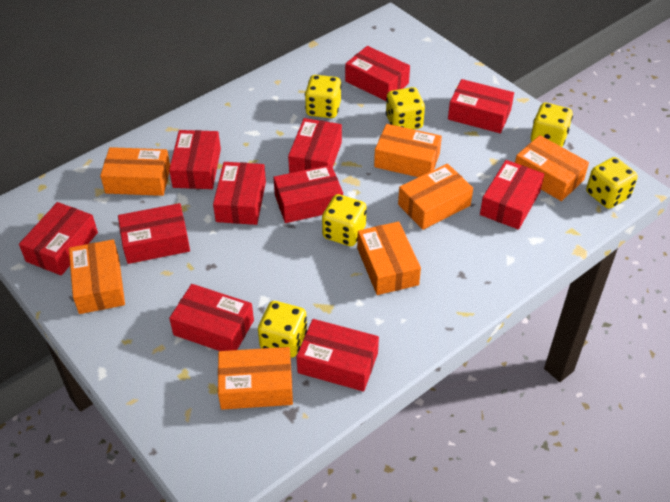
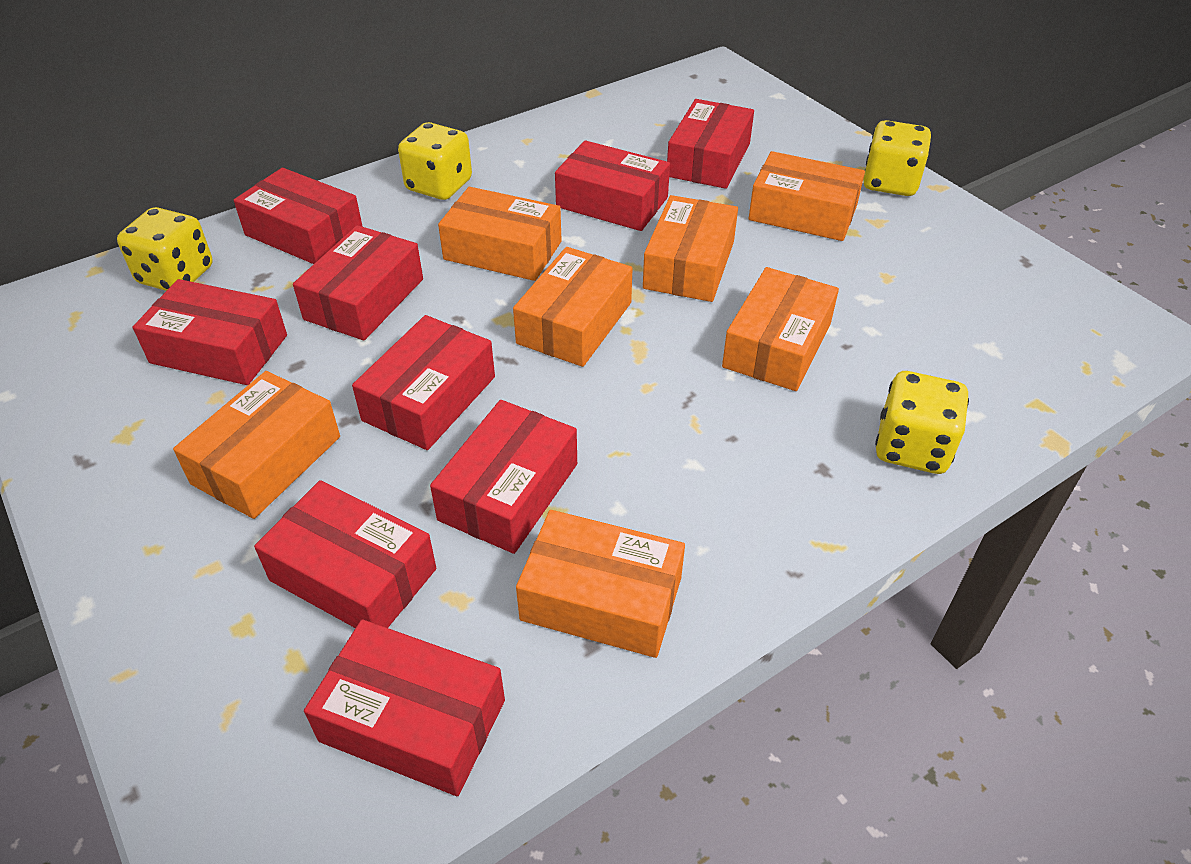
red box: [19,202,98,275] [118,203,190,264] [169,130,221,189] [169,284,254,351] [213,162,266,225] [273,165,343,223] [288,118,342,173] [296,319,379,391] [345,46,410,101] [448,79,514,133] [480,160,545,230] = 11 -> [133,279,287,385] [234,168,363,264] [254,480,436,628] [293,225,423,341] [304,619,505,796] [352,315,495,450] [430,400,577,554] [555,140,670,231] [667,99,754,189] = 9
yellow dice: [258,301,307,358] [305,75,342,118] [322,194,367,246] [386,87,425,130] [531,103,573,147] [586,157,638,209] = 6 -> [117,207,213,291] [398,122,472,200] [863,120,931,196] [875,371,969,474] = 4

